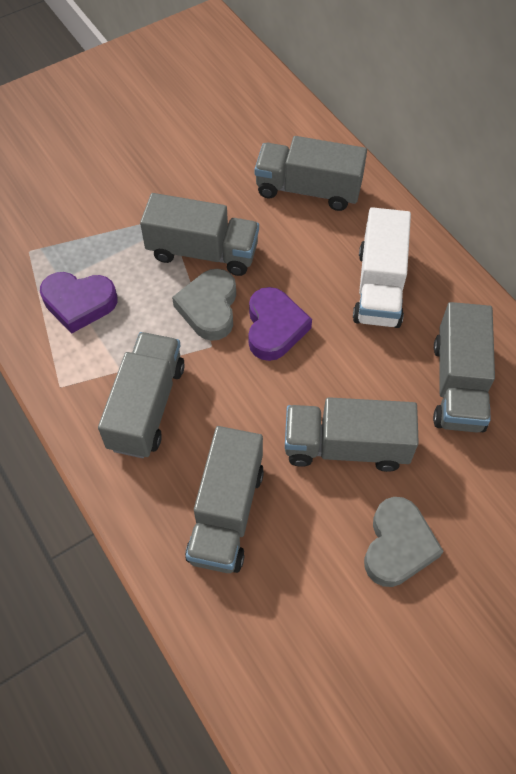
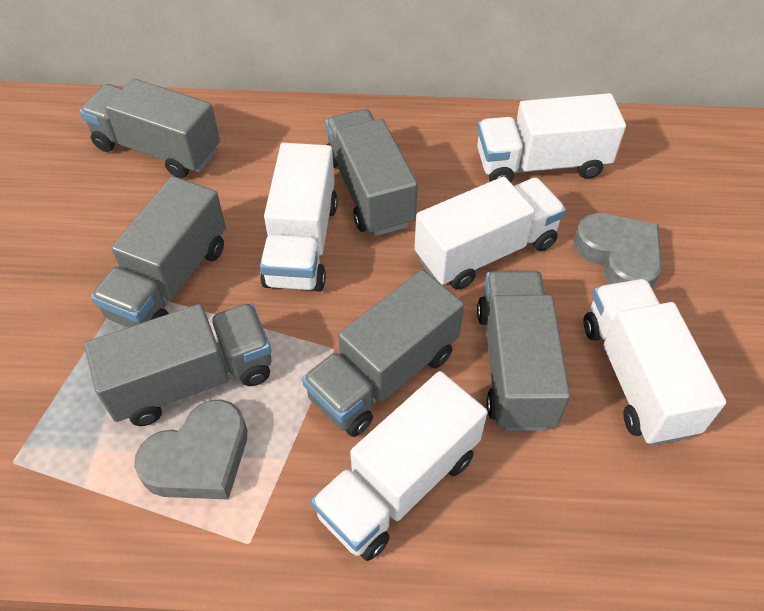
purple heart: [40,272,117,334] [248,287,312,361] = 2 -> none = 0
white truck: [353,207,411,328] = 1 -> [260,143,338,292] [311,371,488,561] [414,176,566,290] [477,93,626,182] [584,279,726,445] = 5

